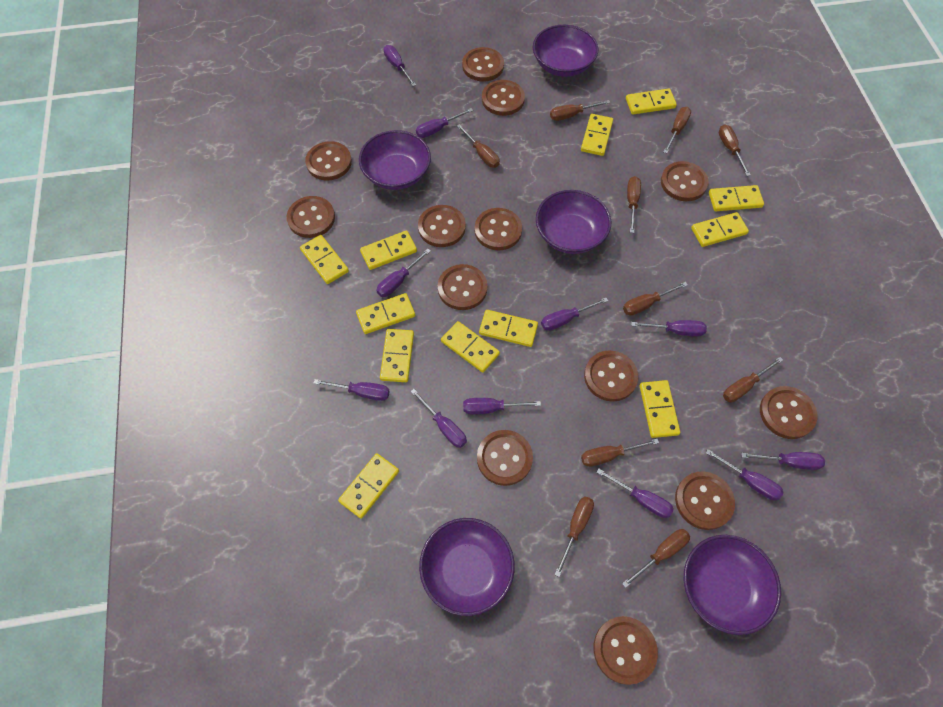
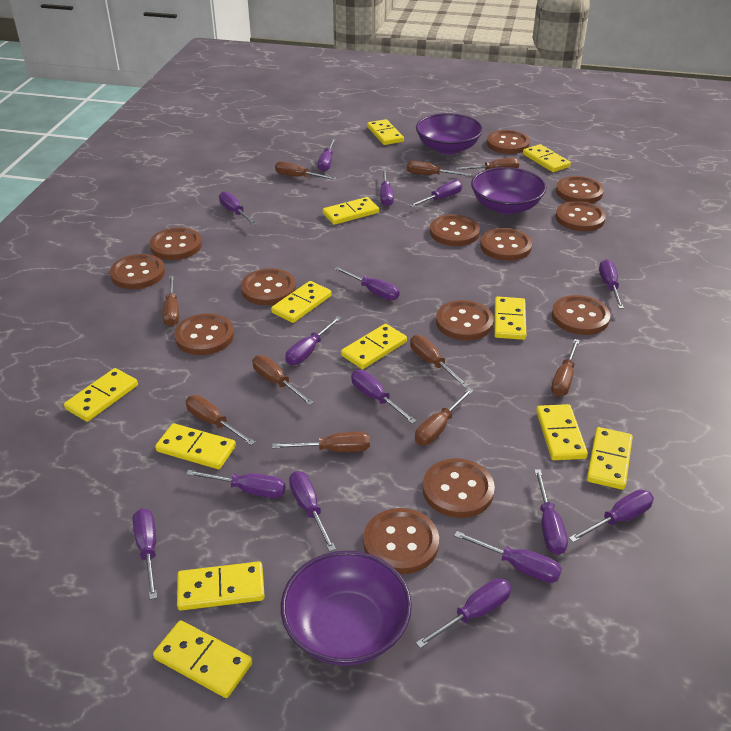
purple bowl: [359,130,431,190] [419,518,515,616] [533,25,598,77] [536,190,611,254] [684,535,781,635] = 5 -> [281,551,412,666] [416,113,483,154] [471,167,546,214] = 3
purple screwdriver: [313,379,390,401] [376,249,431,297] [384,45,416,86] [410,389,467,448] [416,108,473,138] [463,398,541,414] [541,298,608,331] [596,468,674,518] [631,320,707,337] [706,449,784,500] [741,452,825,470] = 11 -> [133,508,157,600] [186,470,286,498] [219,191,257,226] [285,316,341,365] [289,471,336,552] [318,139,335,172] [334,267,400,300] [351,370,416,424] [380,170,394,206] [409,180,462,207] [416,578,511,648] [454,531,562,583] [534,469,568,555] [569,490,654,543] [599,259,624,309] = 15

